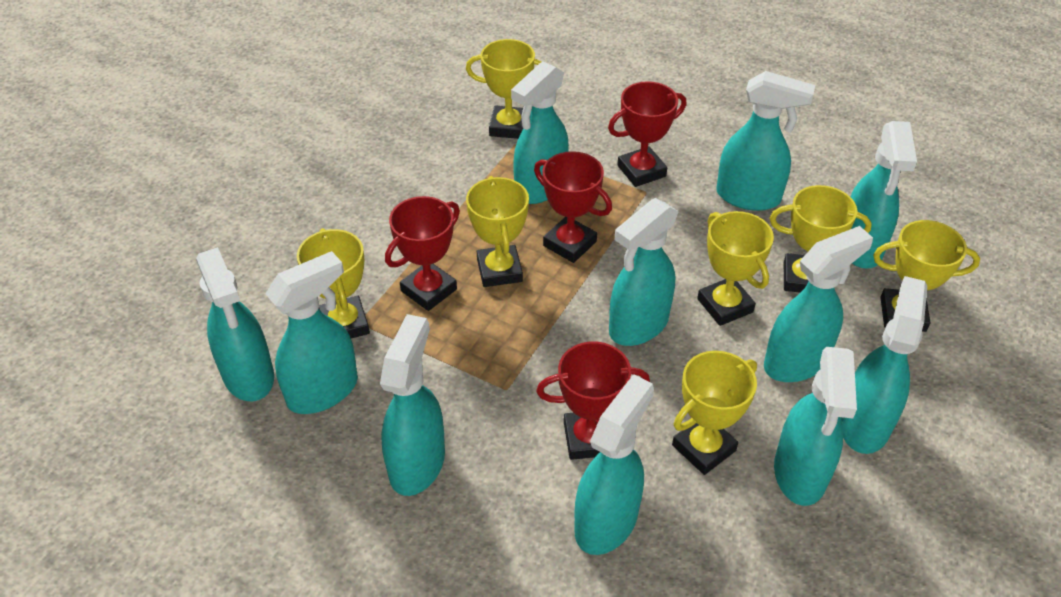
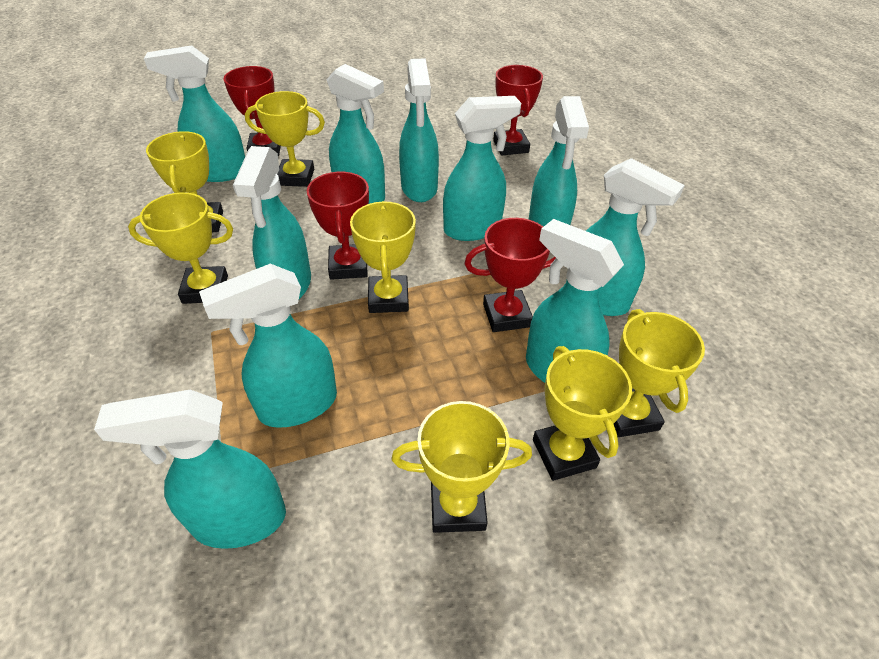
turquoise spray bottle: [196,247,274,401] [266,251,358,414] [380,314,445,496] [511,61,569,204] [574,374,654,555] [609,198,679,346] [716,71,815,211] [764,226,873,382] [774,347,857,506] [841,276,927,454] [850,121,917,269] = 11 -> [94,390,286,549] [144,45,245,182] [199,264,337,428] [233,146,311,299] [326,64,385,204] [399,58,439,202] [443,96,521,241] [526,219,624,383] [529,96,589,227] [566,158,685,316] = 10

